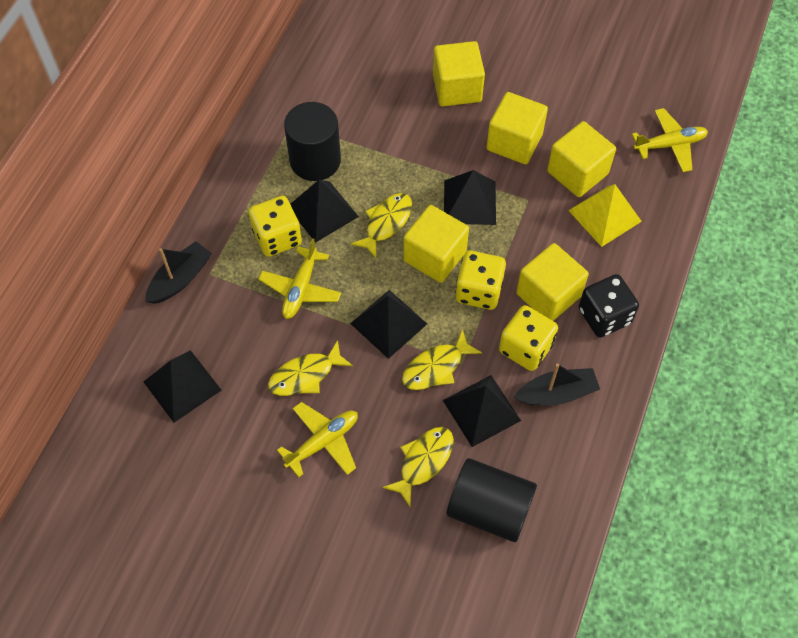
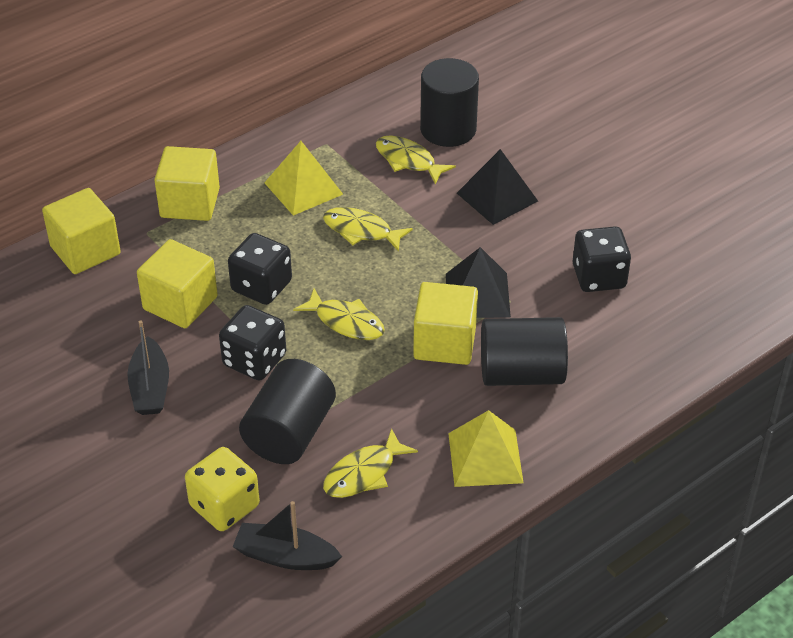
black cylinder: [284,102,341,181] [447,458,537,542] = 2 -> [239,359,336,464] [420,58,479,147] [481,317,568,386] = 3
black dice: [579,274,639,338] = 1 -> [219,305,286,381] [228,233,292,305] [573,226,631,292] = 3
black pyramid: [143,350,221,423] [291,180,359,243] [350,290,427,359] [443,375,521,447] [444,170,496,225] = 5 -> [446,247,511,318] [457,149,538,225] = 2
yellow cube: [403,205,469,283] [433,41,485,107] [486,92,548,164] [516,243,589,321] [547,121,616,197] = 5 -> [42,188,121,274] [137,239,218,328] [154,146,220,221] [413,282,478,365] = 4
yellow dice: [249,196,302,257] [455,251,506,310] [499,305,558,371] = 3 -> [185,447,260,531] = 1
yellow plane: [258,238,341,319] [277,402,358,477] [632,108,708,172] = 3 -> none = 0
yellow pyramid: [568,184,642,247] = 1 -> [264,141,343,216] [448,410,524,487] = 2

